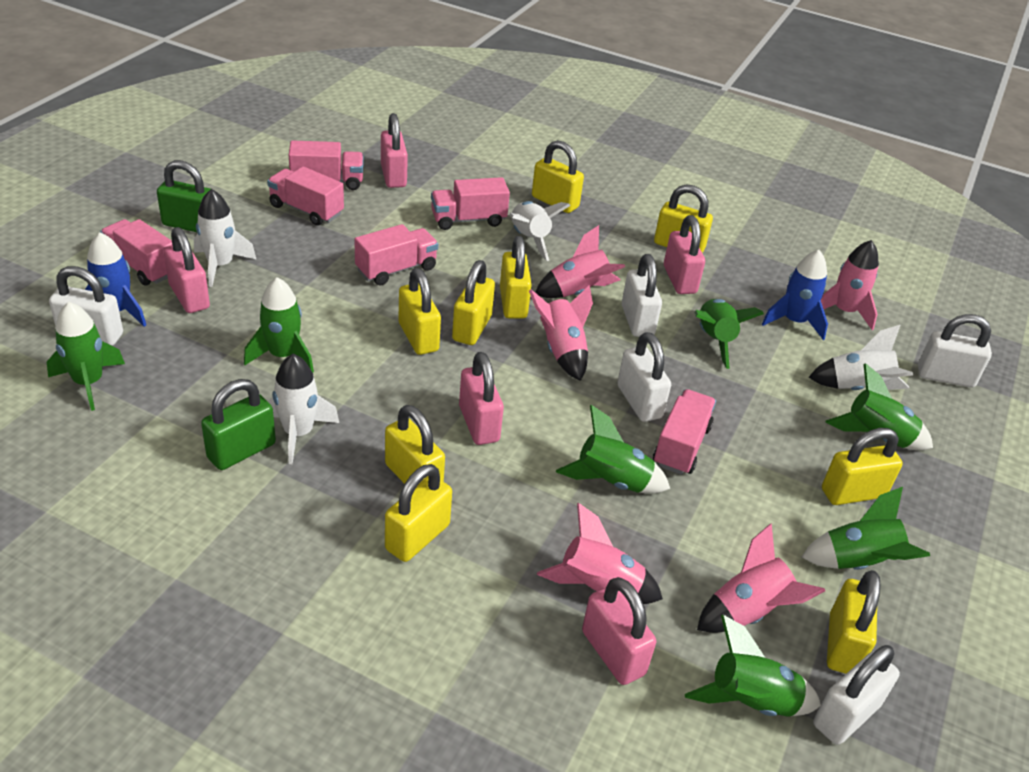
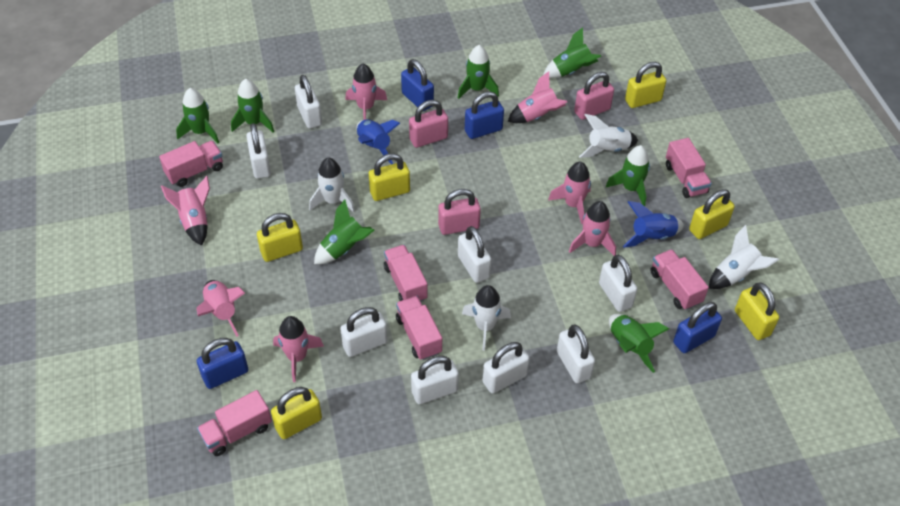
blue padlock: none = 0 -> [197,338,248,389] [401,59,434,111] [465,91,504,139] [673,302,722,353] = 4
green padlock: [157,160,210,232] [201,379,276,470] = 2 -> none = 0
pink padlock: [164,227,210,313] [381,113,408,188] [459,352,504,445] [582,577,656,685] [664,215,705,294] = 5 -> [409,100,448,148] [438,189,481,235] [574,72,614,120] = 3
pink rocket: [529,285,593,381] [535,225,625,298] [537,503,663,604] [697,523,825,633] [821,240,879,330] = 5 -> [161,176,210,246] [197,280,245,337] [273,316,324,382] [345,64,387,120] [508,71,567,123] [548,162,591,224] [569,201,616,256] = 7
white padlock: [49,266,123,346] [617,332,671,422] [622,254,662,337] [813,645,900,745] [918,314,992,387] = 5 -> [246,123,271,179] [295,75,322,129] [340,307,388,357] [411,356,459,404] [458,226,491,283] [482,342,530,394] [557,325,595,383] [599,254,637,312] = 8
yellow padlock: [385,405,445,484] [385,464,452,562] [398,268,441,355] [452,260,495,345] [500,236,532,319] [532,140,584,213] [654,185,713,253] [822,428,903,505] [827,570,880,674] = 9 -> [257,213,303,262] [271,387,322,439] [369,153,410,201] [625,62,666,108] [689,189,735,239] [735,282,779,340] = 6

